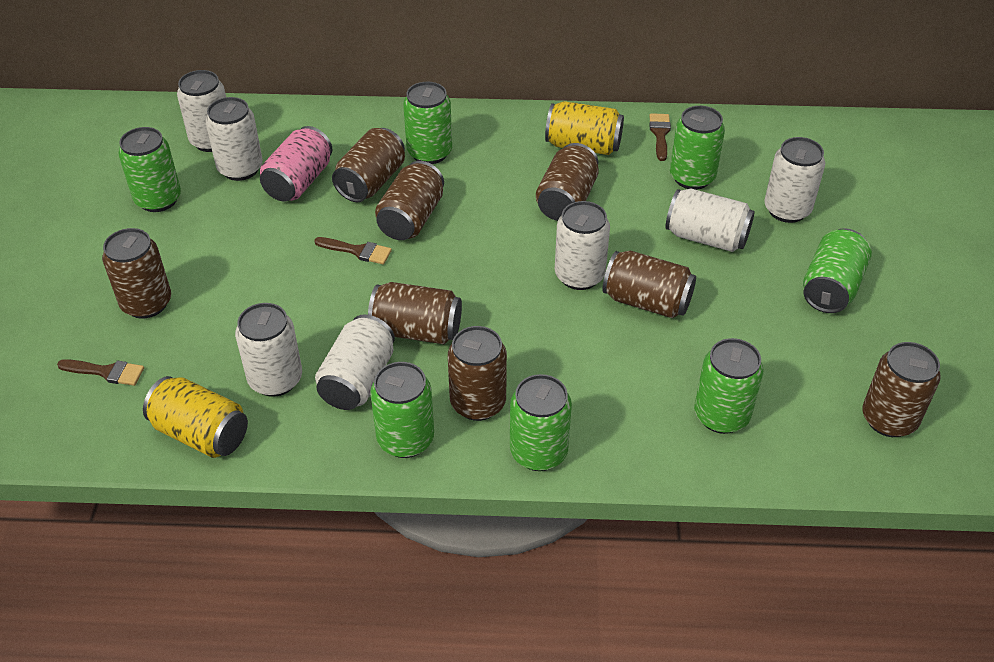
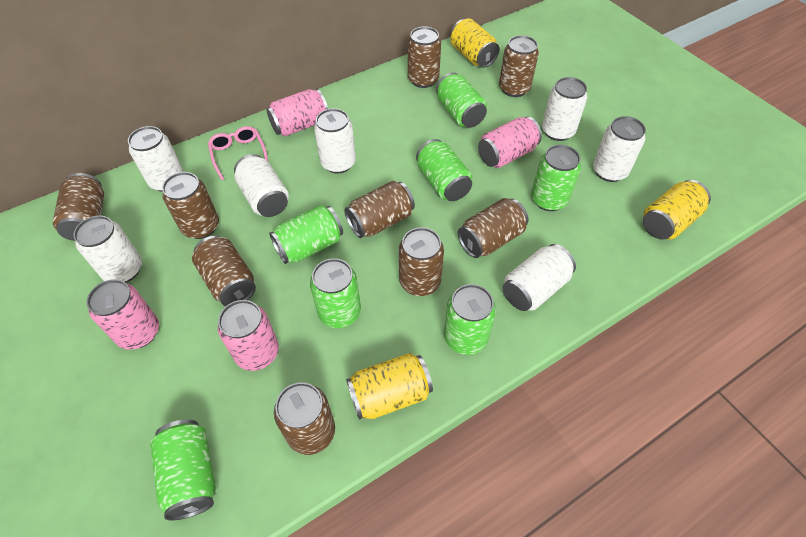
brown brush: [57,359,144,386] [314,237,392,264] [649,113,671,161] = 3 -> none = 0
brown can: [102,228,171,319] [332,128,405,202] [368,282,462,344] [375,161,444,240] [448,326,507,421] [536,143,599,221] [603,250,696,318] [862,342,941,437] = 8 -> [53,173,104,241] [162,172,219,239] [192,236,256,306] [274,382,335,455] [344,181,415,238] [399,227,444,296] [408,27,441,88] [458,198,528,258] [499,35,539,97] = 9
pink can: [260,126,332,202] = 1 -> [87,279,159,350] [218,300,279,371] [266,89,328,136] [478,117,542,168] = 4
pink glasses: none = 0 -> [208,126,268,180] = 1
yellow can: [143,376,248,458] [545,101,624,155] = 2 -> [346,353,433,420] [450,18,500,68] [643,180,711,240] = 3

